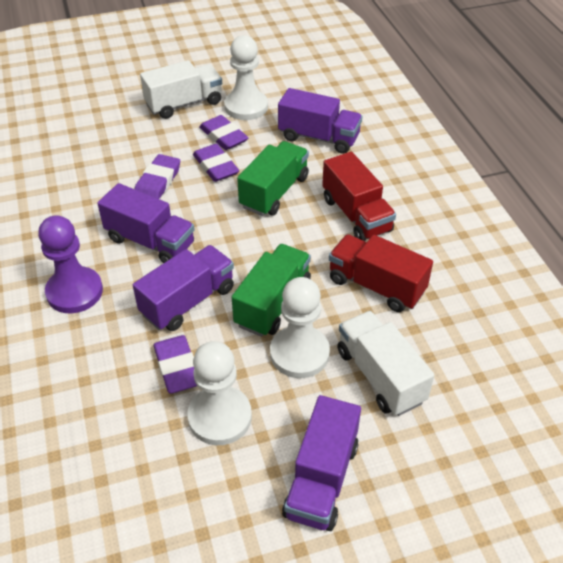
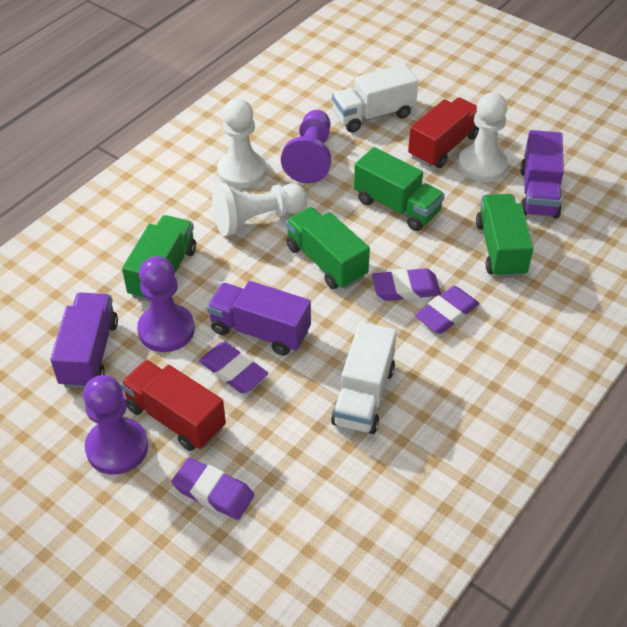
green truck: [232,244,311,337] [237,141,309,216] = 2 -> [122,215,196,302] [286,207,370,289] [354,147,445,231] [476,194,534,278] = 4
purple pawn: [38,215,103,313] = 1 -> [83,375,148,475] [137,256,195,352] [281,110,331,183] = 3
purple truck: [97,183,195,263] [133,245,234,331] [278,88,362,154] [282,395,361,531] = 4 -> [50,293,118,389] [207,281,311,356] [520,130,564,218] = 3

